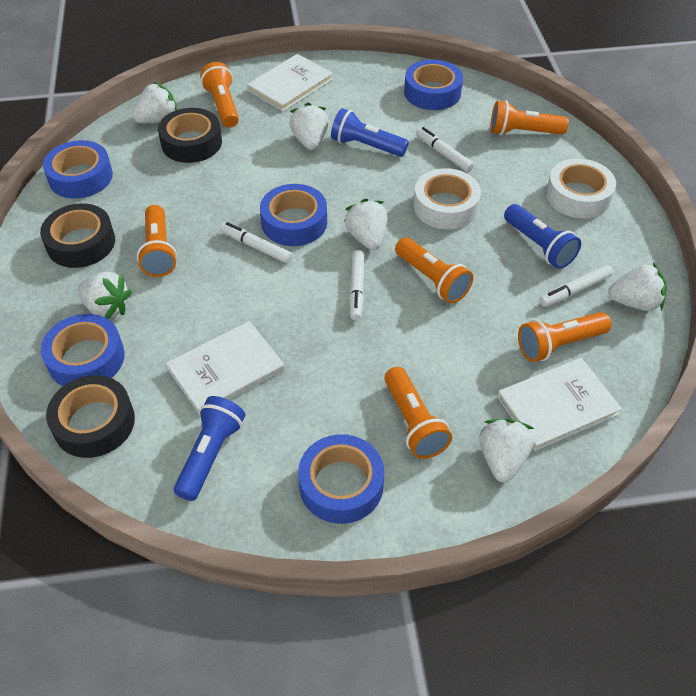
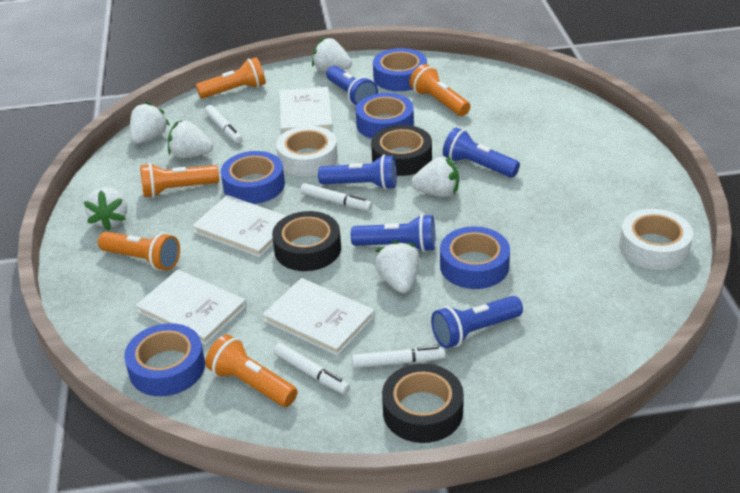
blue flashlight: [174,396,245,501] [331,108,409,157] [504,204,581,269] = 3 -> [318,155,397,190] [326,66,378,106] [351,214,435,252] [431,296,523,348] [443,128,520,178] = 5
orange flashlight: [137,205,177,277] [200,62,239,128] [385,367,452,459] [395,237,473,303] [491,100,569,135] [518,312,611,362] = 6 -> [98,232,180,271] [140,163,219,198] [196,57,266,99] [205,334,298,407] [409,64,470,116] = 5
white book: [166,321,285,415] [247,54,333,111] [497,358,622,451] = 3 -> [135,269,246,345] [192,195,286,258] [262,278,375,356] [279,87,333,135] = 4

